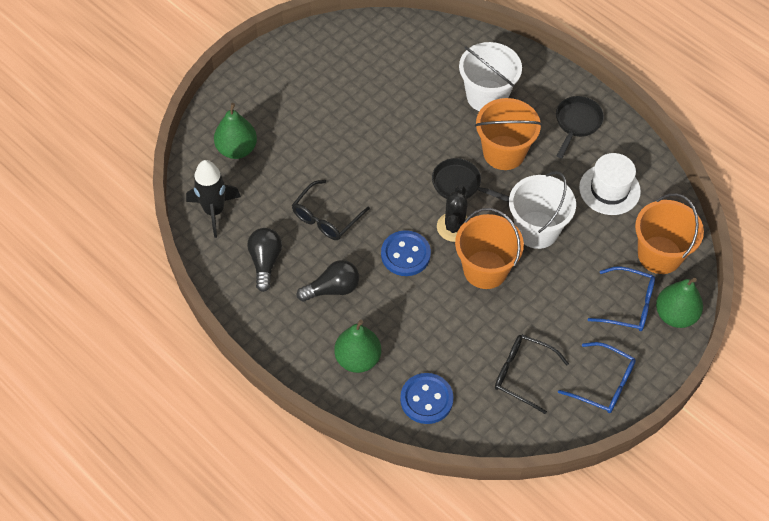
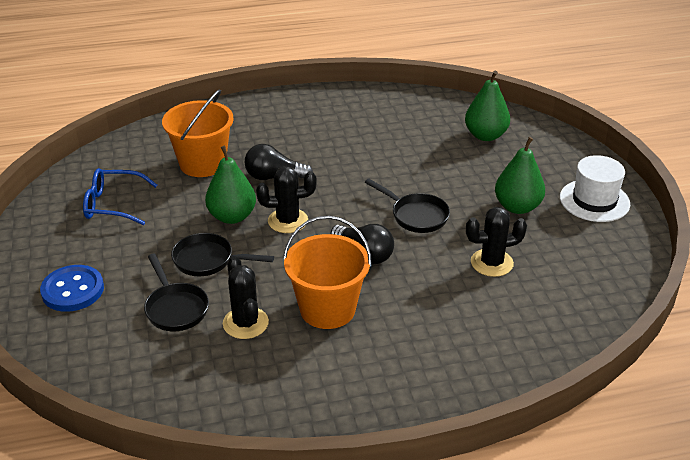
black cactus: [437,185,468,242] = 1 -> [223,256,269,339] [256,166,317,233] [466,207,527,277] = 3
black glasses: [292,180,370,240] [495,334,569,414] = 2 -> none = 0
black pan: [432,158,509,202] [556,96,604,158] = 2 -> [144,254,209,331] [171,233,274,276] [365,179,450,233] = 3
black rocket: [186,160,241,238] = 1 -> none = 0
blue button: [381,230,431,276] [400,373,454,424] = 2 -> [40,265,104,312] = 1
blue glasses: [558,342,636,413] [587,266,655,331] = 2 -> [83,168,157,225] = 1
orange bucket: [455,208,524,289] [475,98,542,170] [635,193,704,274] = 3 -> [162,89,234,177] [283,216,372,329] = 2
white bucket: [459,42,522,111] [509,171,576,249] = 2 -> none = 0

